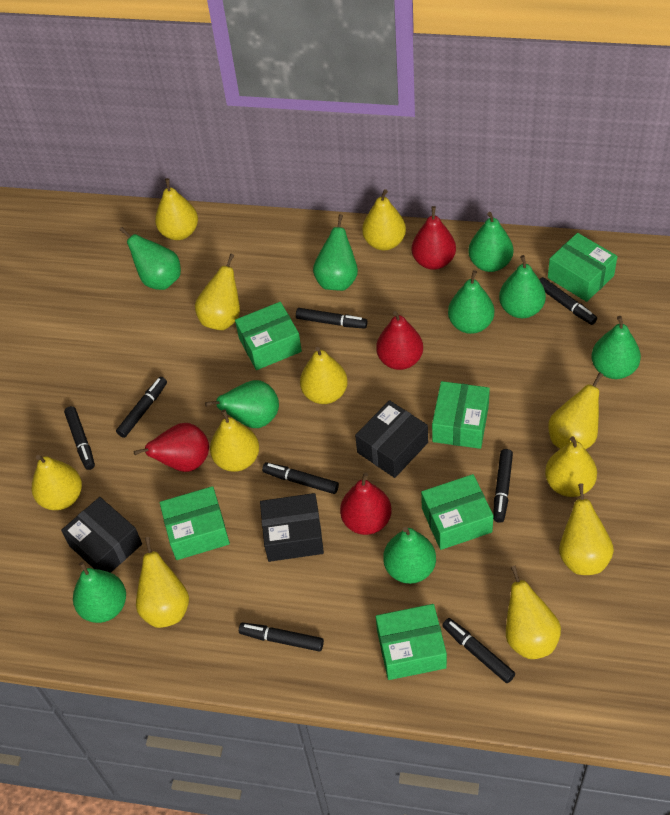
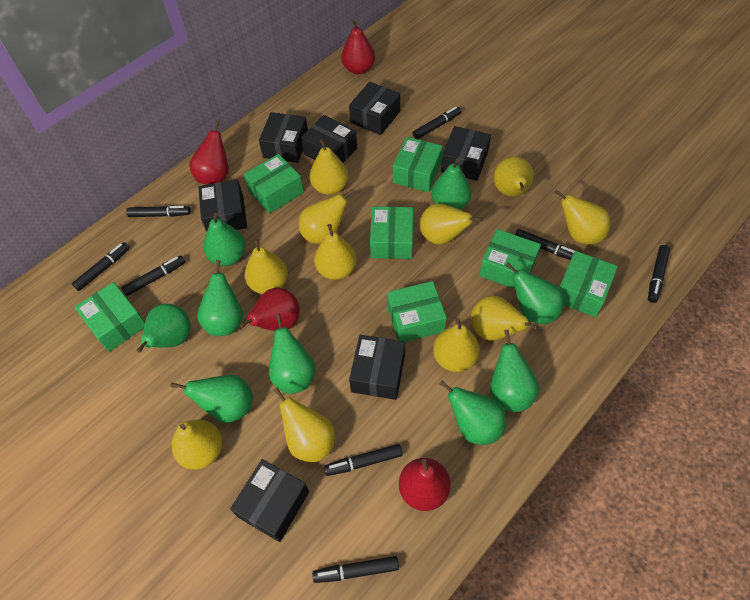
black box: [61,497,142,573] [260,493,324,562] [355,400,428,478] = 3 -> [198,179,247,232] [230,459,309,542] [259,112,308,163] [301,115,357,163] [349,82,400,135] [349,335,405,400] [441,126,491,181] = 7
green box: [160,486,230,560] [235,302,302,370] [376,604,447,680] [421,474,493,550] [432,381,490,449] [548,233,617,302] = 6 -> [75,282,145,352] [244,154,304,213] [370,206,413,259] [387,281,447,342] [393,137,443,192] [479,229,541,289] [559,251,618,317] = 7

